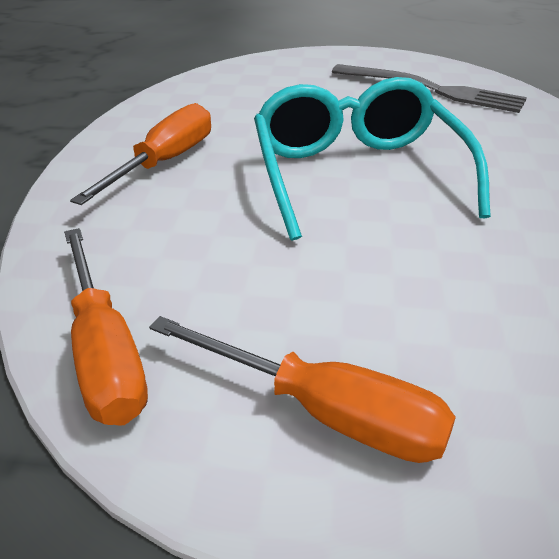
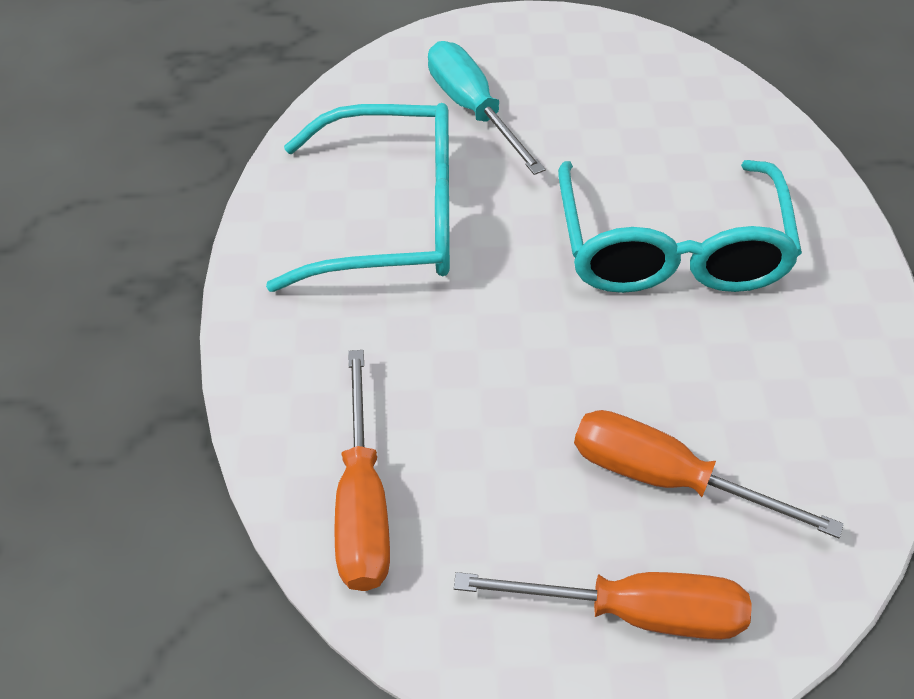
grey fork: [332,64,527,113] = 1 -> none = 0
turquoise glasses: [254,77,491,241] = 1 -> [266,103,450,292] [558,160,802,293] = 2
turquoise screwdriver: none = 0 -> [428,41,545,175] = 1

